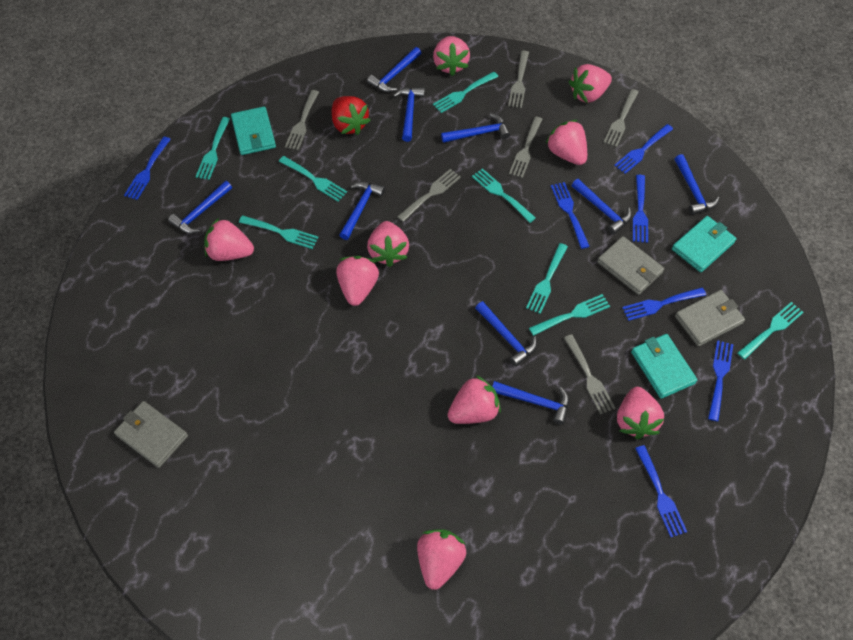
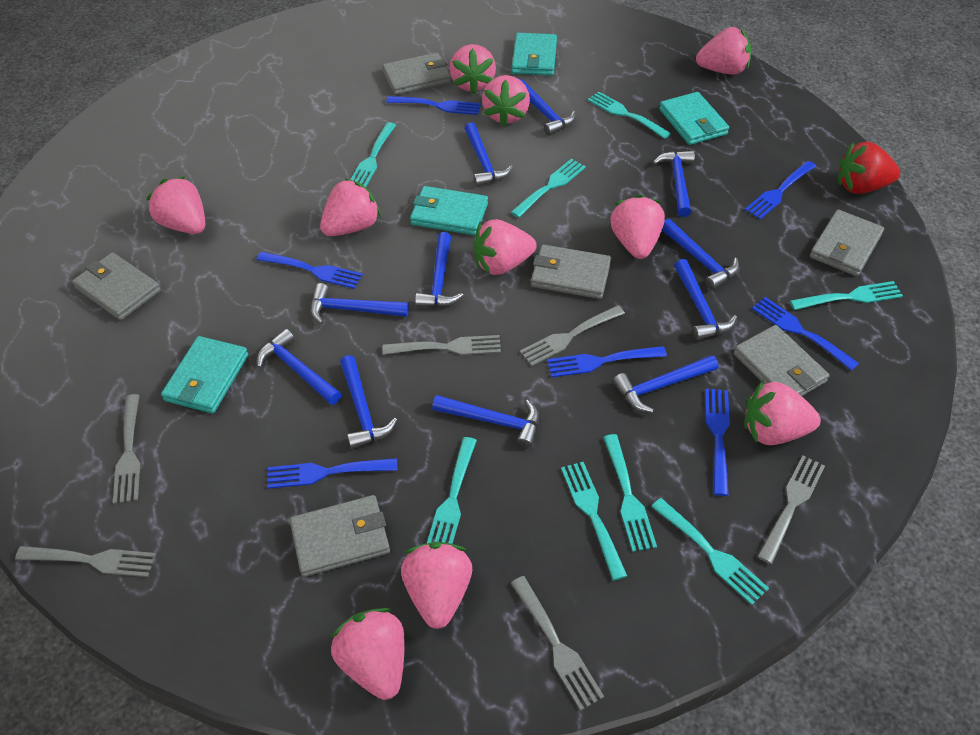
blue hammer: [168,181,232,234] [339,182,385,240] [367,47,421,92] [393,87,425,142] [441,113,510,143] [475,301,537,367] [492,381,569,425] [572,179,632,235] [675,154,719,215] = 9 -> [257,329,341,405] [310,283,409,324] [340,355,397,449] [415,232,464,307] [432,395,539,448] [464,122,513,187] [520,79,576,135] [613,355,718,413] [653,151,695,217] [662,219,739,290] [674,259,737,340] = 11
grey wallet: [114,401,188,468] [597,236,664,295] [675,290,745,347] = 3 -> [72,252,161,320] [290,495,390,577] [382,52,451,95] [531,244,611,299] [733,325,829,396] [810,210,884,276] = 6
pink strawberry: [204,218,254,261] [336,256,379,306] [367,221,409,267] [417,529,466,590] [433,36,470,76] [448,375,501,424] [546,120,587,165] [569,64,612,103] [617,387,664,439] = 9 -> [146,176,205,234] [320,178,381,236] [330,608,405,700] [401,542,472,629] [450,44,496,94] [473,219,537,275] [482,75,530,126] [610,194,665,259] [696,27,751,75] [744,380,821,445] = 10
turquoise wallet: [231,106,276,155] [631,334,697,399] [672,216,737,272] = 3 -> [161,336,248,413] [410,186,488,235] [512,33,557,76] [659,92,729,145] = 4

